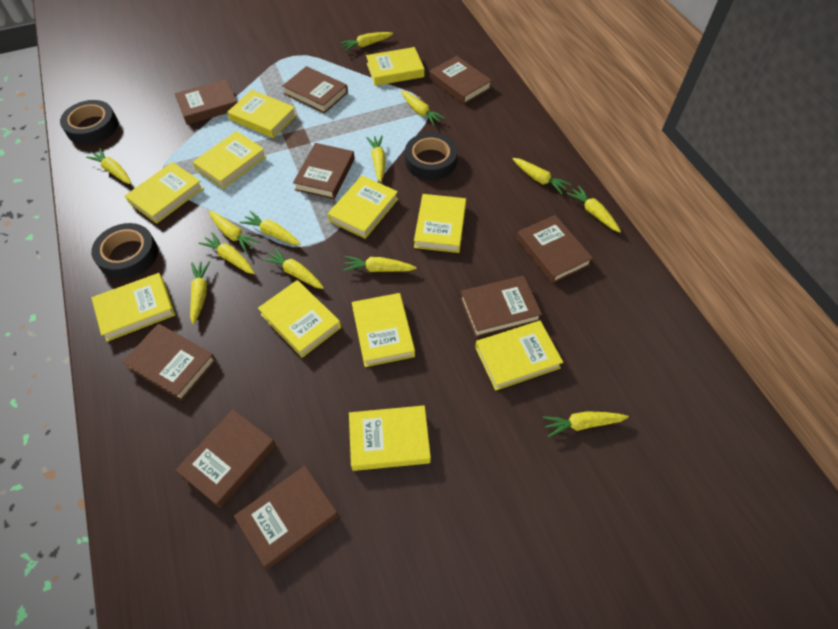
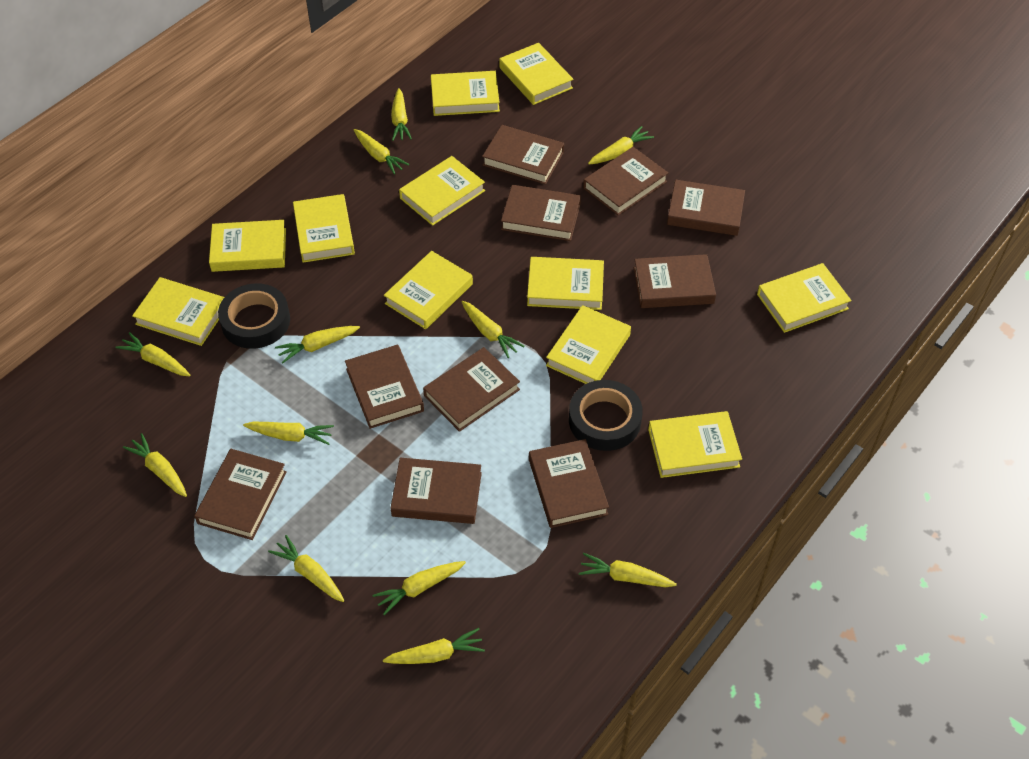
black tape: [60,100,118,145] [91,223,158,279] [405,133,457,180] = 3 -> [218,283,290,349] [569,380,643,451] = 2
brown book: [122,324,216,401] [175,79,237,125] [176,410,276,508] [234,466,339,569] [282,66,348,114] [293,143,355,199] [429,56,492,104] [460,276,542,337] [516,215,593,283] = 9 -> [194,449,287,540] [345,344,424,429] [390,458,482,524] [423,347,520,432] [482,125,564,184] [501,185,581,241] [529,439,609,528] [583,147,668,216] [634,254,716,308] [667,180,745,236] = 10
yellow carrot: [86,148,131,184] [190,261,210,324] [198,232,255,274] [209,211,260,253] [239,211,301,245] [262,248,324,289] [340,32,393,51] [343,256,417,272] [366,135,386,182] [401,90,445,126] [512,158,571,194] [543,411,629,438] [566,186,621,233] = 13 -> [115,332,190,376] [123,433,187,497] [243,421,334,445] [268,535,344,602] [275,326,360,363] [354,129,409,175] [373,561,466,615] [383,628,485,664] [391,88,412,141] [461,301,525,358] [579,553,677,587] [588,126,654,164] = 12

